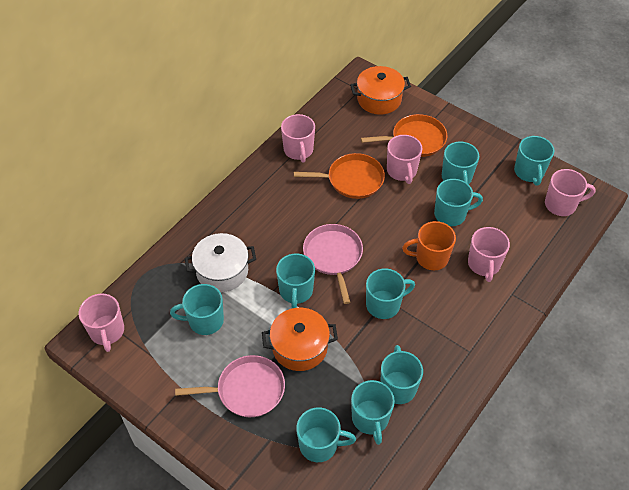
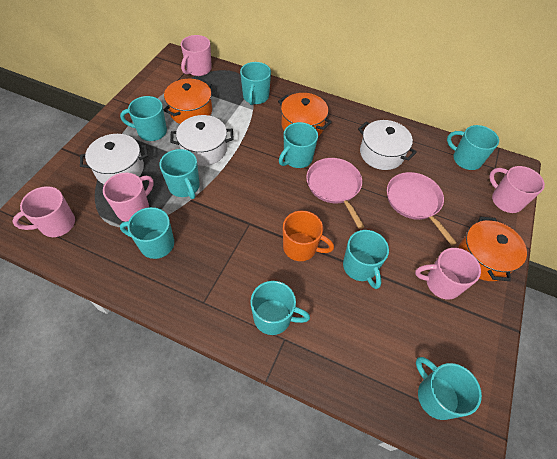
orange pan: [294,153,385,199] [361,114,447,157] = 2 -> none = 0
orange pot: [262,308,338,371] [350,66,411,115] = 2 -> [164,79,212,124] [278,93,332,136] [458,217,527,281] = 3
white pot: [185,233,256,292] = 1 -> [80,134,148,184] [170,115,234,166] [358,120,417,170] = 3

